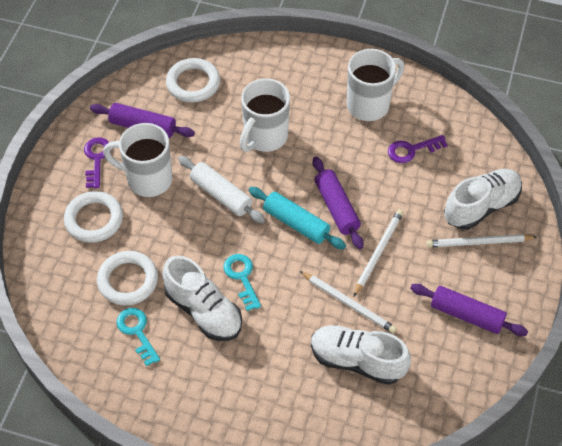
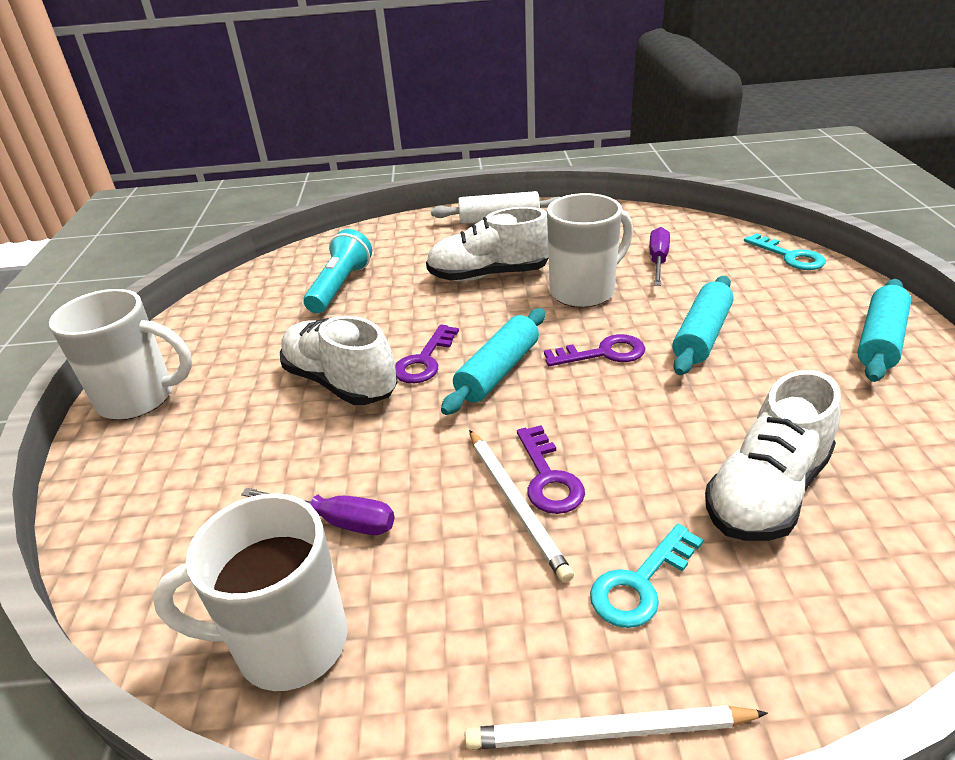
purple key: [84,137,111,188] [388,135,448,163] = 2 -> [395,324,459,383] [517,425,585,514] [544,334,645,366] = 3
purple rolling pin: [90,103,195,138] [313,157,363,249] [410,284,528,336] = 3 -> none = 0
purple screwdriver: none = 0 -> [241,488,395,535] [649,227,670,286] = 2
turquoise flashlight: none = 0 -> [303,229,372,313] = 1
turquoise rolling pin: [249,187,346,250] = 1 -> [441,308,545,415] [672,276,734,375] [857,279,911,382] = 3
white pencil: [300,271,397,333] [354,209,403,296] [426,234,537,247] = 3 -> [465,705,768,750] [469,430,574,583] = 2
white ring: [64,191,123,243] [97,251,158,306] [166,58,220,102] = 3 -> none = 0

